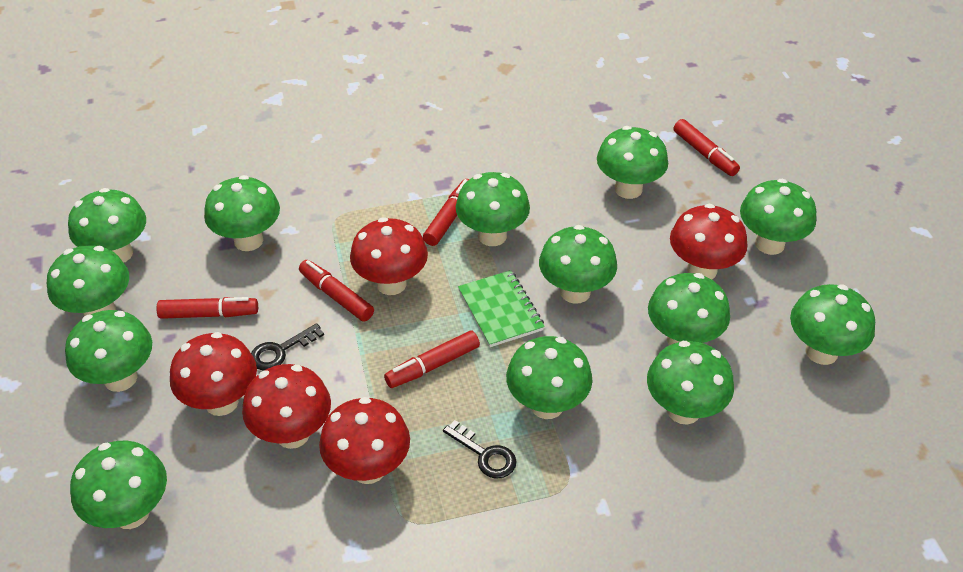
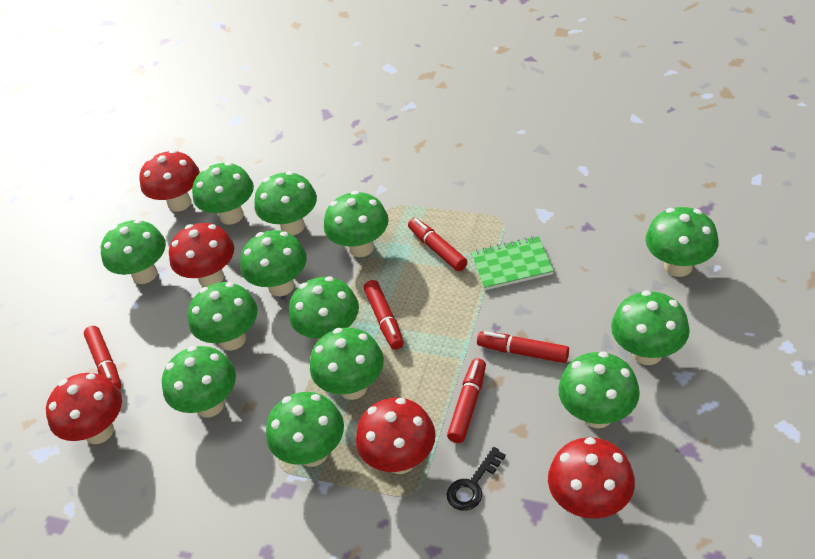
black key: [251,323,324,370] [443,420,516,479] = 2 -> [447,447,506,511] = 1

